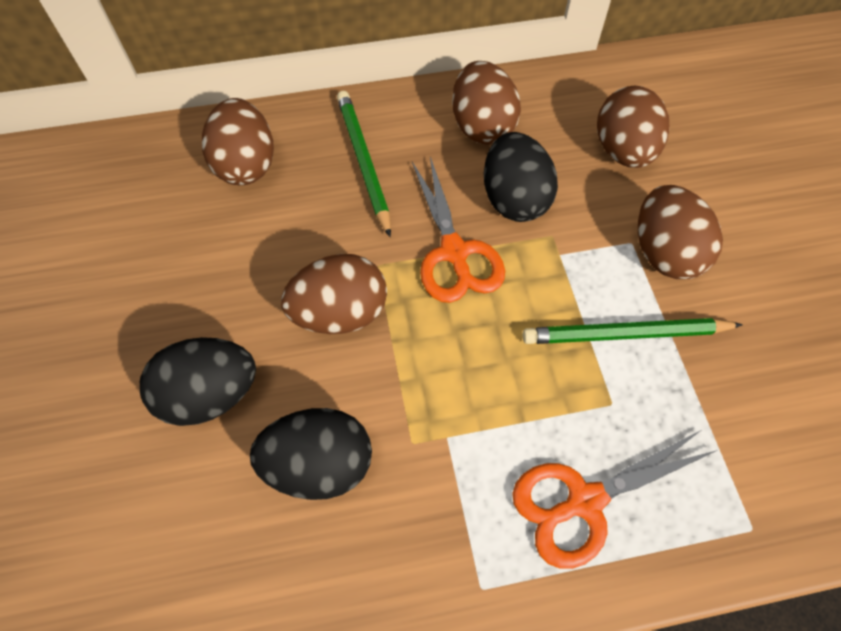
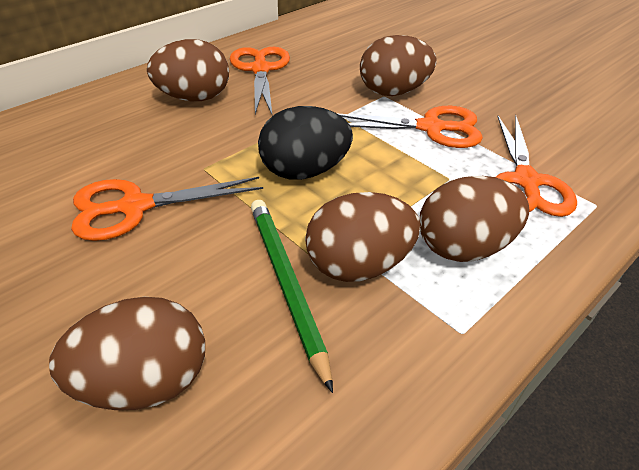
black egg: [140,337,256,426] [250,408,372,500] [484,132,558,222] = 3 -> [258,106,353,180] = 1
green pencil: [337,91,391,237] [523,318,743,344] = 2 -> [251,200,333,393] = 1
orange scissors: [412,157,505,303] [512,431,718,569] = 2 -> [71,177,263,241] [230,47,290,114] [338,106,483,148] [496,115,577,217] = 4

